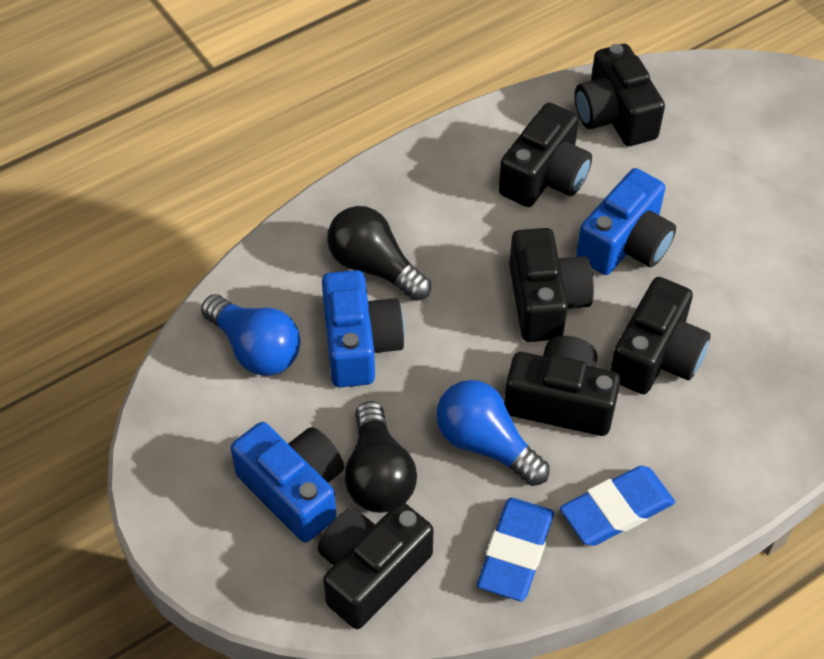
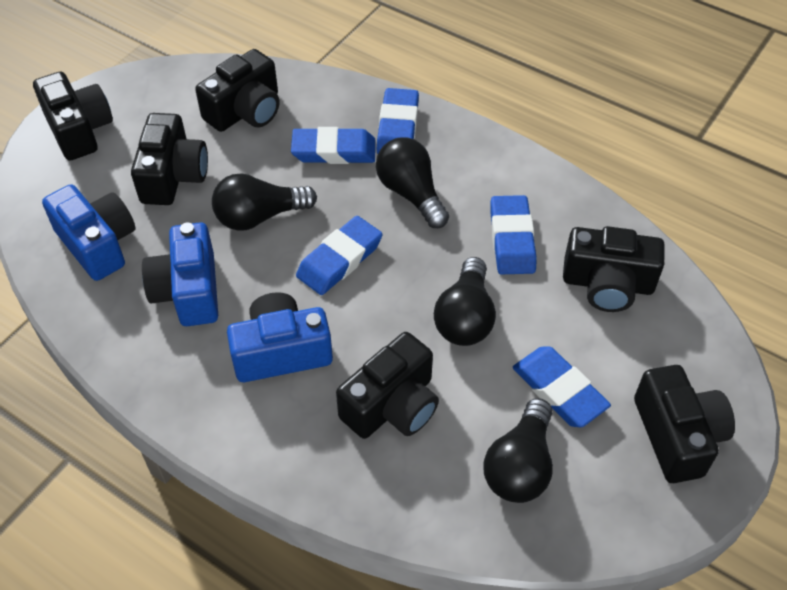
black light bulb: [327,206,431,301] [344,401,417,513] = 2 -> [212,173,317,231] [376,137,449,228] [434,257,496,346] [483,398,553,503] = 4
blue eraser: [477,498,554,601] [560,466,675,546] = 2 -> [291,127,376,164] [296,216,383,295] [377,88,419,154] [490,195,536,274] [513,346,611,428] = 5
blue light bulb: [201,294,300,376] [436,380,550,486] = 2 -> none = 0

